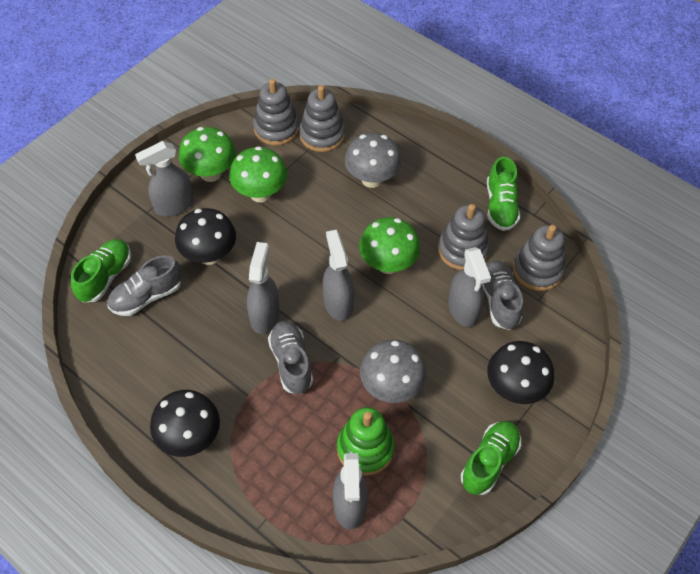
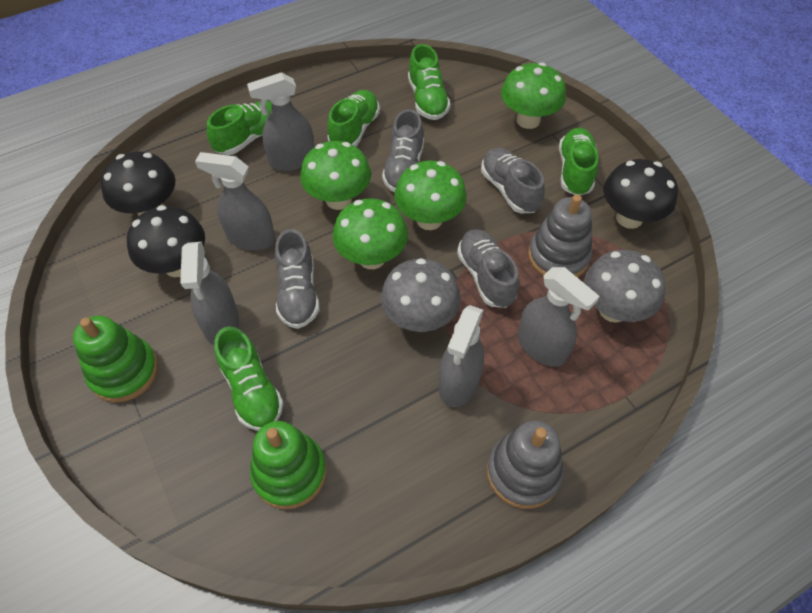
green mushroom: [179,127,236,182] [229,146,287,202] [359,217,420,274] = 3 -> [300,141,371,210] [333,198,408,269] [394,161,467,230] [501,62,566,129] = 4
green shoe: [71,239,131,302] [460,421,521,495] [487,157,520,231] = 3 -> [207,101,272,155] [214,326,284,431] [327,90,380,147] [408,44,451,120] [559,128,599,195] = 5
green stacking toy: [337,407,395,476] = 1 -> [73,316,158,402] [250,421,327,509] = 2
grey shoe: [107,255,182,316] [268,321,313,394] [482,260,524,330] = 3 -> [275,229,319,329] [382,109,424,192] [457,229,519,308] [481,148,545,213] = 4
grey stacking toy: [253,79,299,146] [299,85,345,152] [438,204,489,270] [513,225,565,291] = 4 -> [487,421,564,509] [528,195,592,277] = 2

